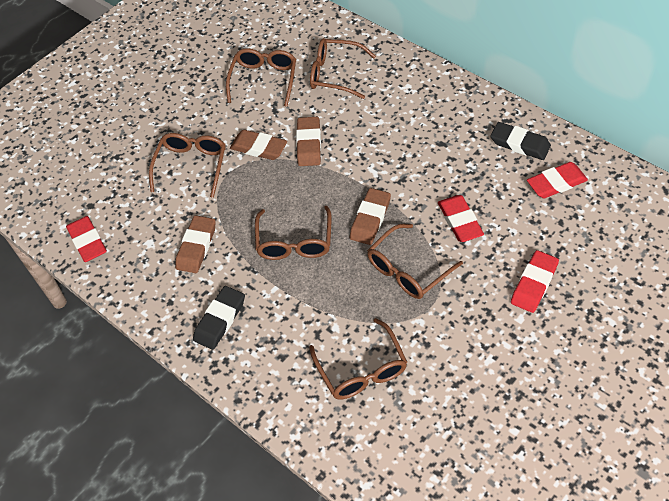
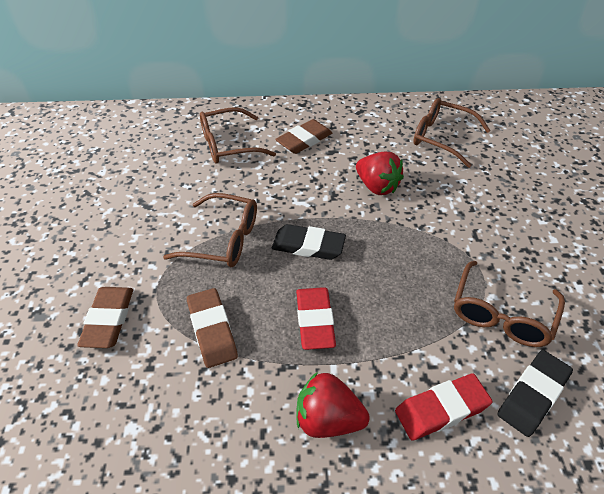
brown eraser: [175,215,216,273] [230,130,287,160] [296,117,321,166] [350,188,391,245] = 4 -> [77,287,133,348] [187,288,238,368] [275,119,332,154] = 3
brown glasses: [149,133,225,198] [226,48,296,107] [255,206,331,260] [309,318,407,400] [310,38,376,99] [367,224,463,299] = 6 -> [163,193,257,267] [200,107,276,164] [413,98,491,168] [454,261,565,347] = 4
red eraser: [66,216,107,262] [438,195,484,242] [511,250,559,313] [527,162,588,198] = 4 -> [296,287,336,350] [395,373,493,441] = 2
red strawberry: none = 0 -> [296,372,370,438] [356,152,404,195] = 2

